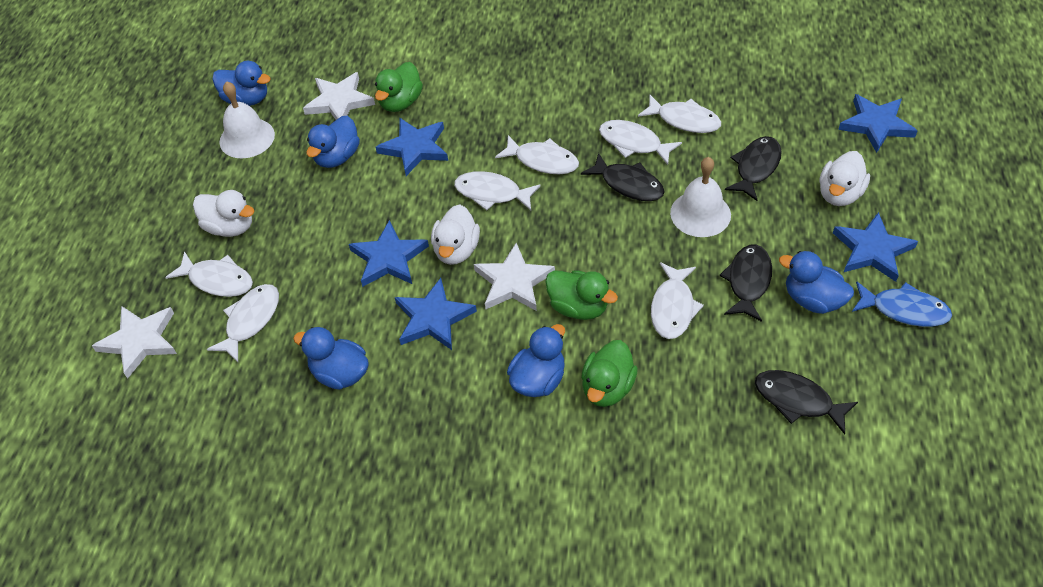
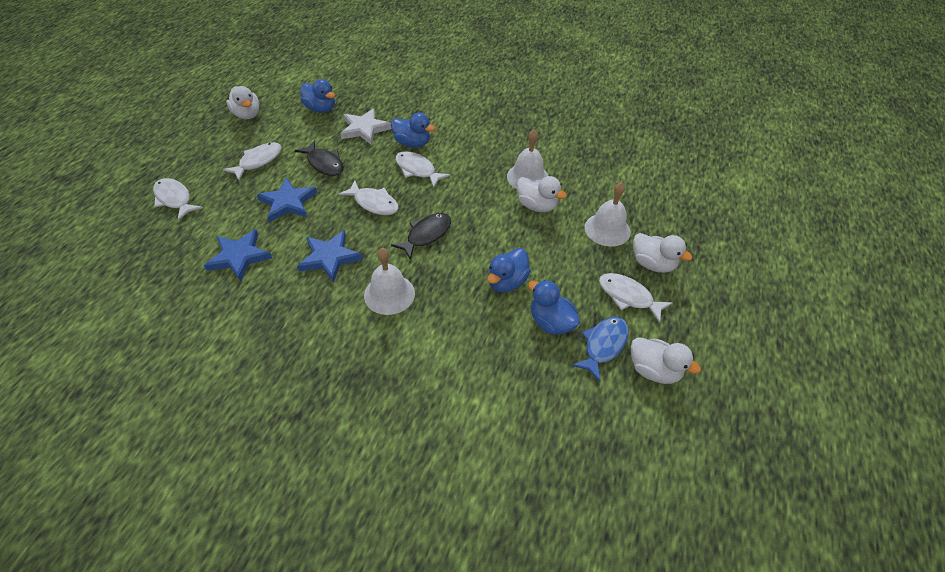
black fish: [581,153,665,201] [719,244,772,322] [725,136,782,201] [755,370,858,434] = 4 -> [295,140,344,176] [391,213,451,260] = 2
blue duck: [212,61,271,106] [293,327,369,390] [306,116,360,168] [507,324,565,397] [779,251,854,314] = 5 -> [301,79,335,113] [391,113,436,148] [487,248,531,292] [528,280,580,335] = 4
blue star: [349,220,429,287] [375,118,448,176] [395,278,477,350] [833,212,918,282] [838,94,918,153] = 5 -> [204,229,272,282] [257,177,317,222] [297,230,363,283] = 3
green duck: [375,62,423,112] [545,270,618,320] [581,340,638,407] = 3 -> none = 0
white bell: [220,81,275,158] [670,157,731,237] = 2 -> [364,248,415,315] [507,129,548,189] [585,182,630,247] = 3
white duck: [193,190,255,237] [431,204,480,265] [819,151,870,206] = 3 -> [226,86,260,119] [517,176,567,212] [631,337,701,384] [633,233,692,273] = 4
white fish: [165,251,253,297] [207,284,279,362] [454,171,541,210] [495,135,579,174] [599,120,682,165] [638,95,721,133] [651,262,704,339] = 7 -> [153,178,203,221] [223,142,282,180] [338,181,399,215] [395,151,450,188] [599,273,672,323] = 5
white star: [92,306,177,379] [303,72,375,120] [474,243,555,311] = 3 -> [340,108,391,145] = 1

